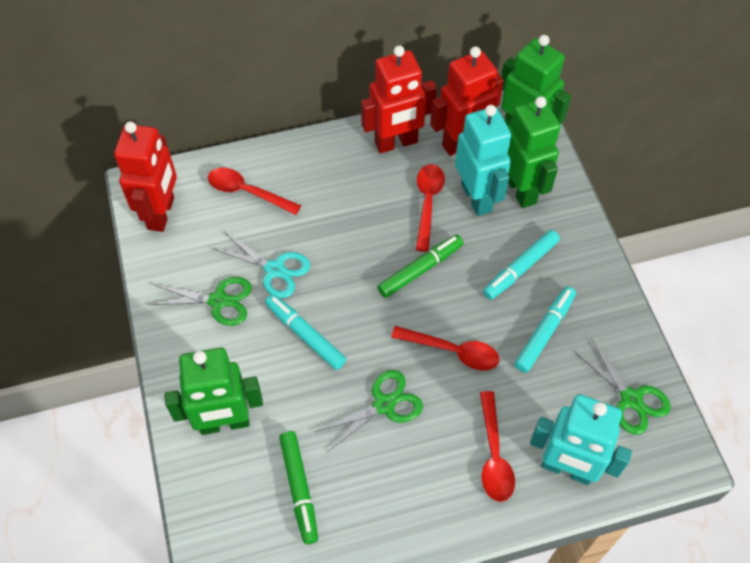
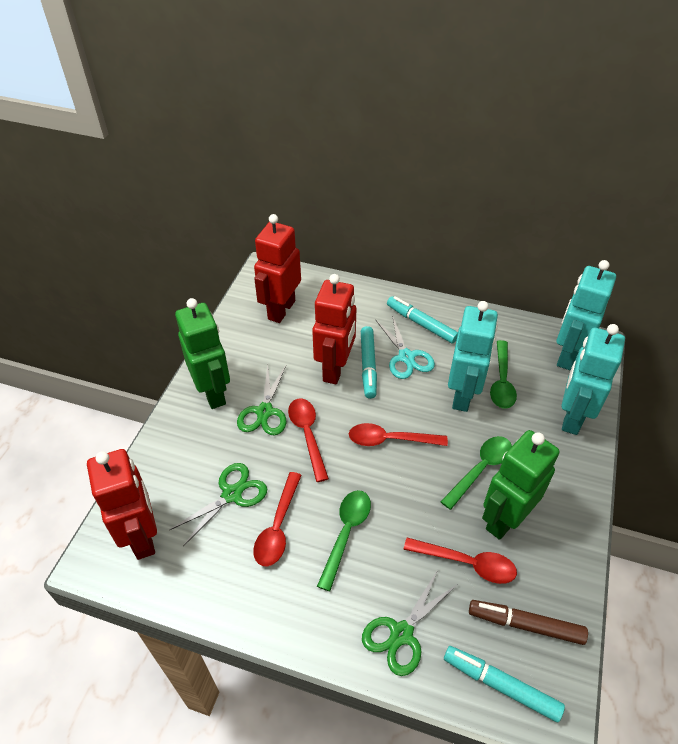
brown marker: none = 0 -> [469,600,588,645] = 1
green marker: [279,431,318,544] [377,235,463,298] = 2 -> none = 0
green robot: [164,348,263,435] [501,35,571,126] [507,96,561,208] = 3 -> [175,298,230,409] [482,430,560,540] = 2
green spoon: none = 0 -> [317,490,371,591] [440,436,512,510] [490,340,517,409] = 3
turquoise robot: [455,105,511,216] [530,394,632,485] = 2 -> [448,301,498,412] [557,260,616,370] [562,324,625,435] = 3

